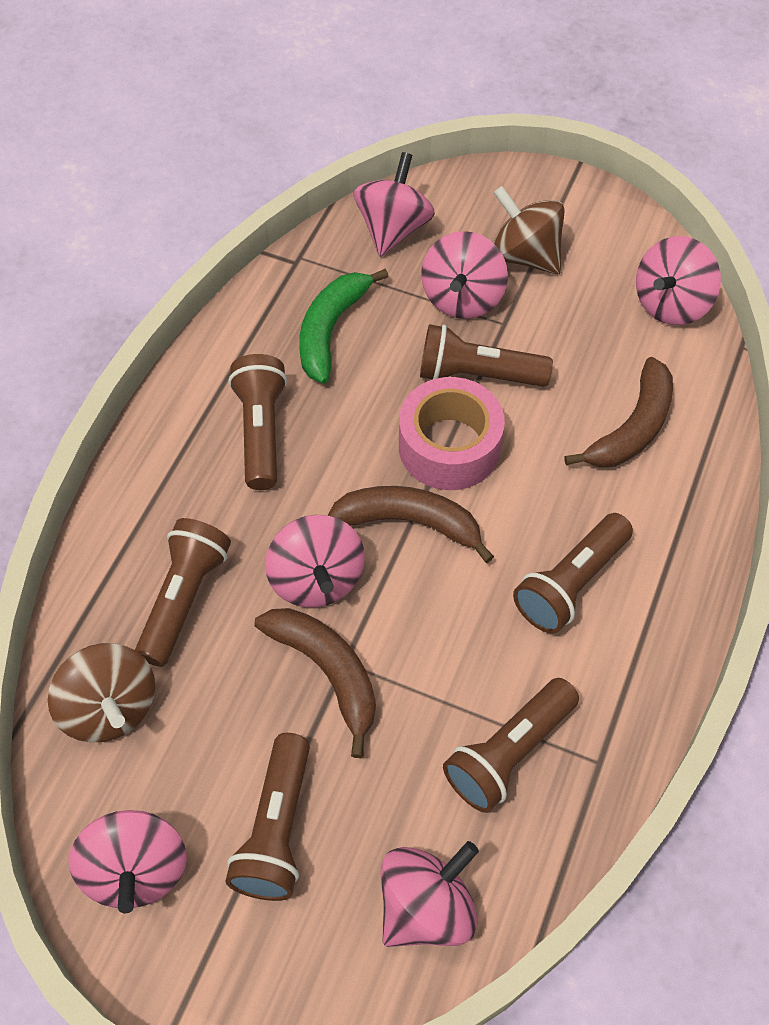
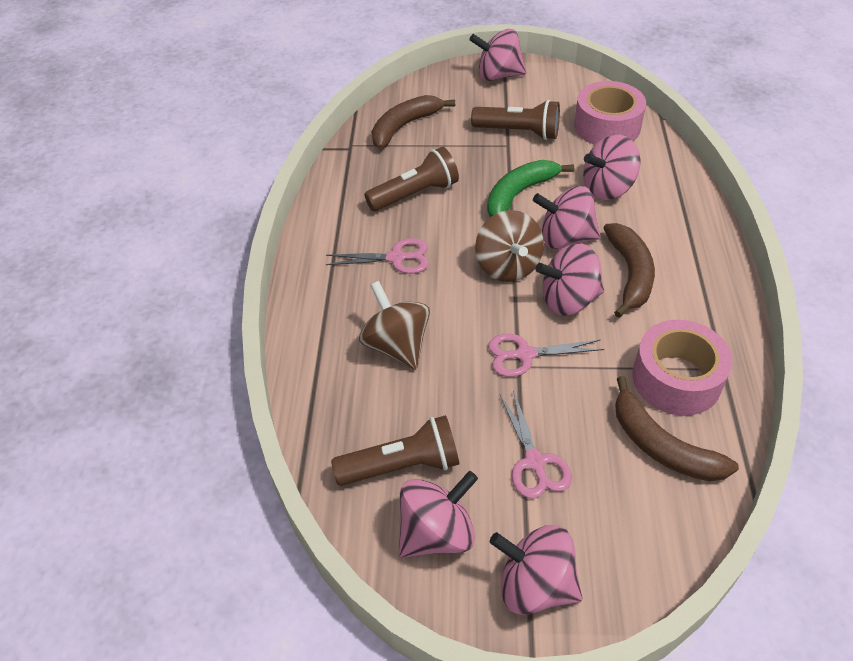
brown flashlight: [135,518,231,667] [225,733,310,901] [228,354,287,490] [420,324,553,387] [443,678,579,813] [513,513,633,634] = 6 -> [331,415,459,486] [364,147,459,211] [471,100,560,140] = 3
pink scissors: none = 0 -> [326,238,429,274] [488,334,604,377] [500,390,572,499] = 3
pink tape: [399,377,505,490] = 1 -> [574,81,646,145] [632,320,733,416] = 2

